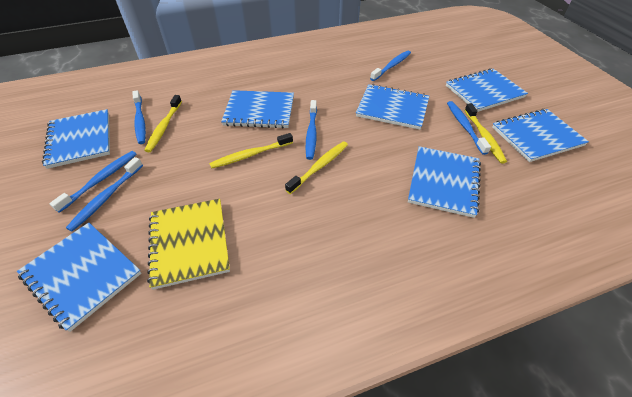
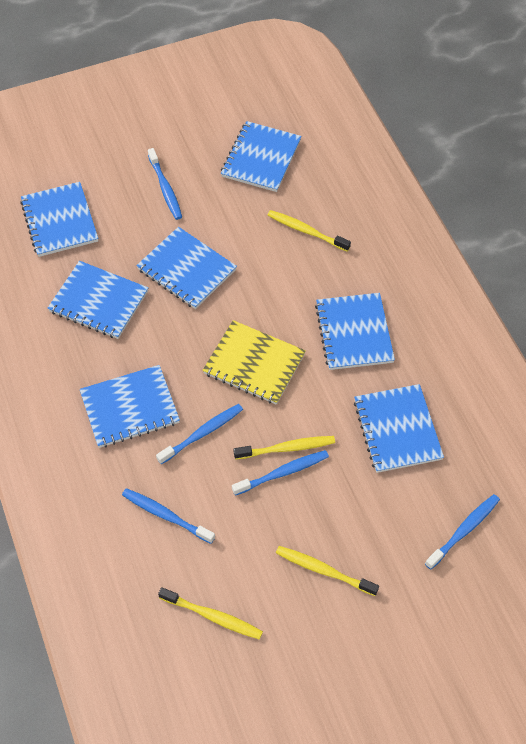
blue toothbrush: [49,151,137,213] [66,157,143,231] [132,90,146,144] [306,100,317,160] [370,50,411,81] [447,101,491,155] = 6 -> [122,488,215,544] [148,148,182,220] [156,404,243,464] [232,450,329,496] [425,494,500,570] = 5

